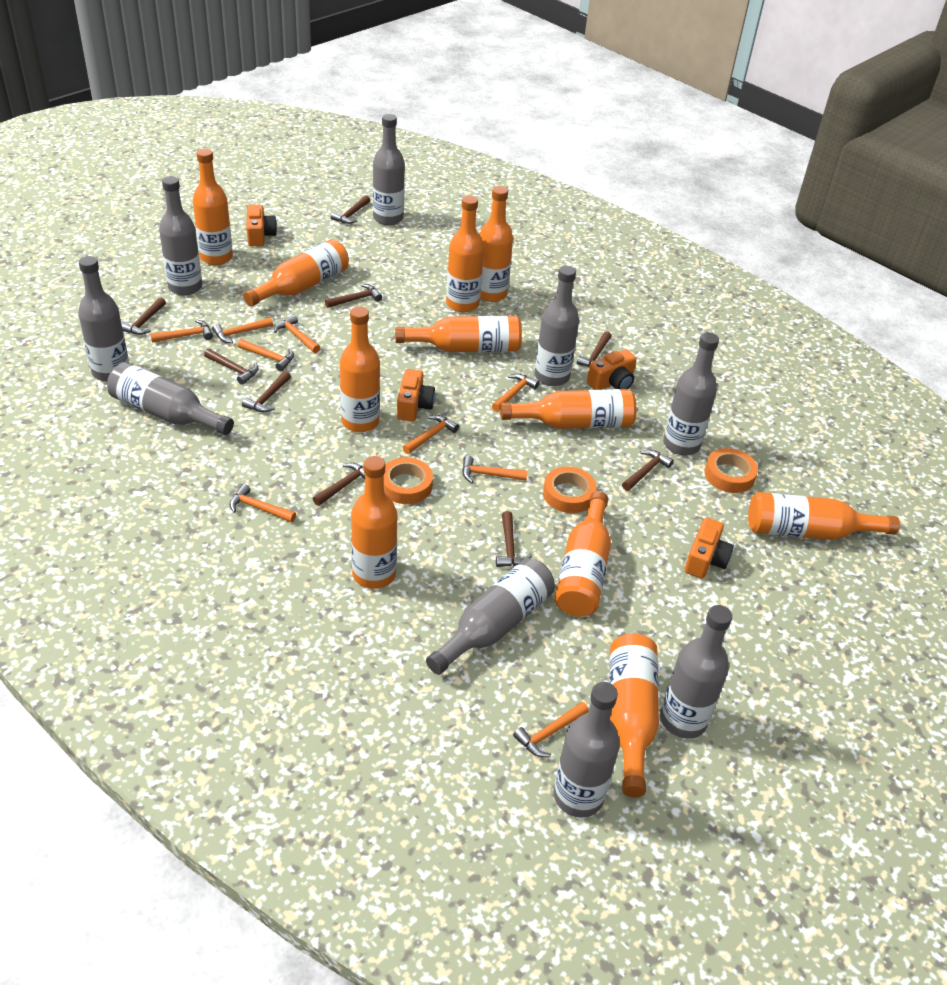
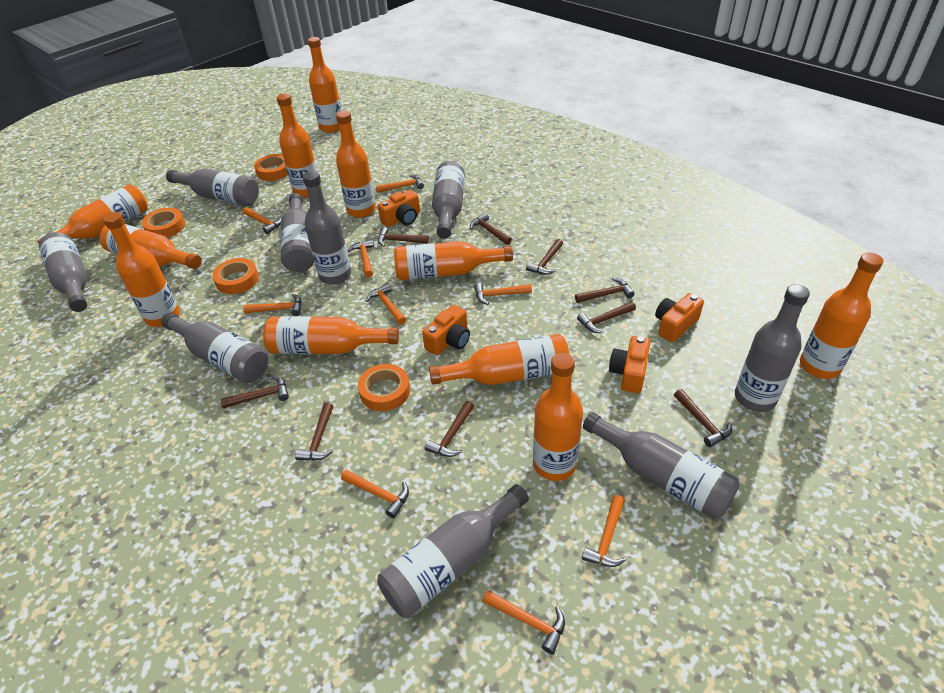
orange tape: [384,457,433,504] [543,466,597,513] [705,448,758,493] = 3 -> [142,208,185,238] [212,258,259,294] [254,154,288,181] [358,364,410,411] = 4

